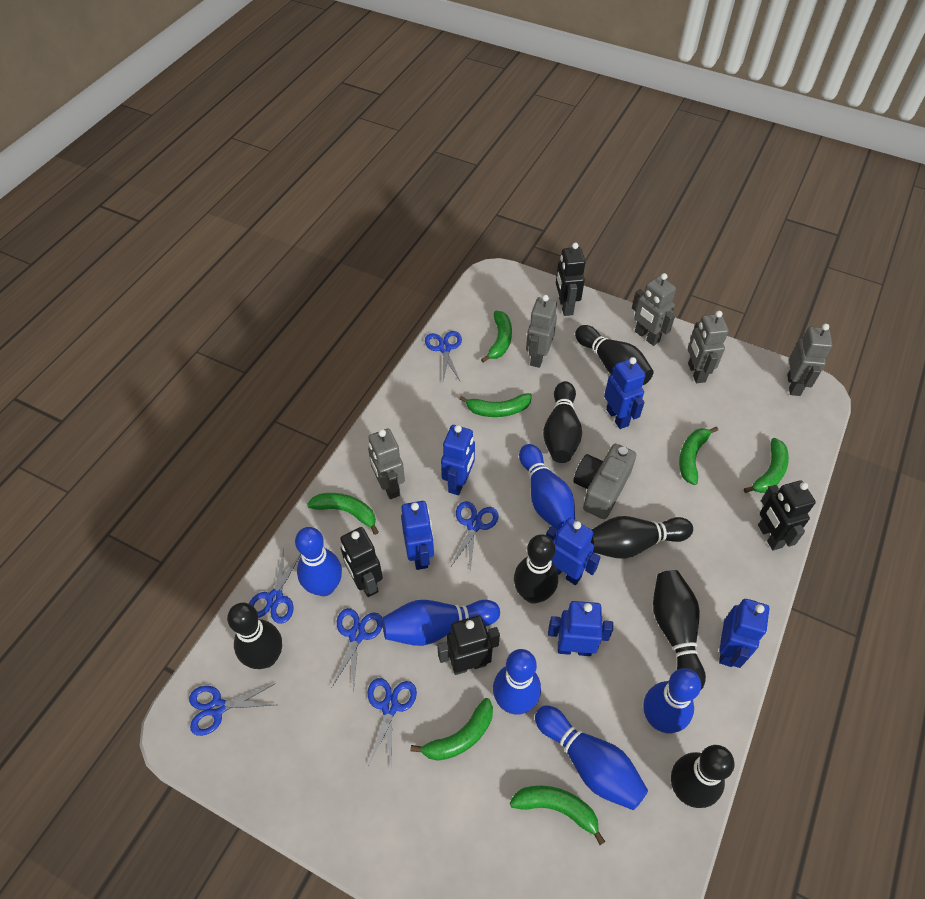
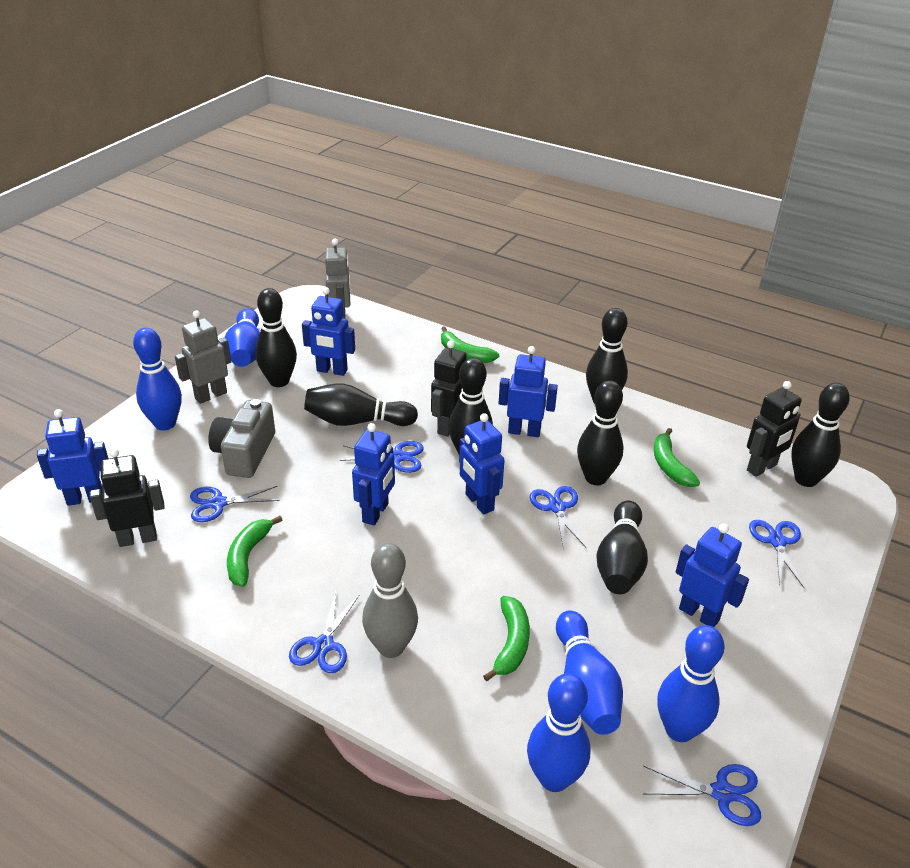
black robot: [340,527,383,597] [437,615,500,675] [556,243,585,316] [758,480,816,550] = 4 -> [90,448,165,547] [431,340,467,437] [747,381,802,477] = 3
blue bowling pin: [295,527,342,596] [382,600,500,646] [493,649,541,715] [519,444,575,531] [535,705,648,810] [644,668,701,733] = 6 -> [133,328,182,430] [225,308,260,367] [527,673,590,792] [556,610,623,735] [657,625,724,742] = 5
green banana: [307,493,379,535] [410,698,493,761] [459,393,532,417] [481,311,512,363] [510,786,605,845] [679,427,718,485] [744,438,789,493] = 7 -> [227,516,282,587] [441,326,499,363] [483,596,530,681] [654,428,700,487] = 4
grey bowling pin: none = 0 -> [362,543,418,658] = 1
grey robot: [368,428,405,499] [526,295,557,368] [632,273,676,346] [688,311,729,383] [787,324,833,396] = 5 -> [175,311,231,404] [325,239,351,319] = 2

